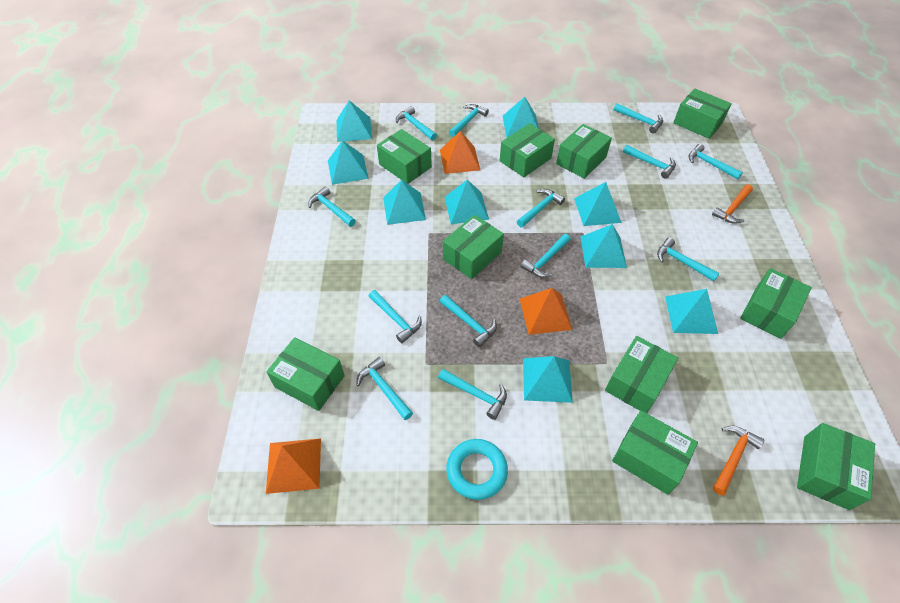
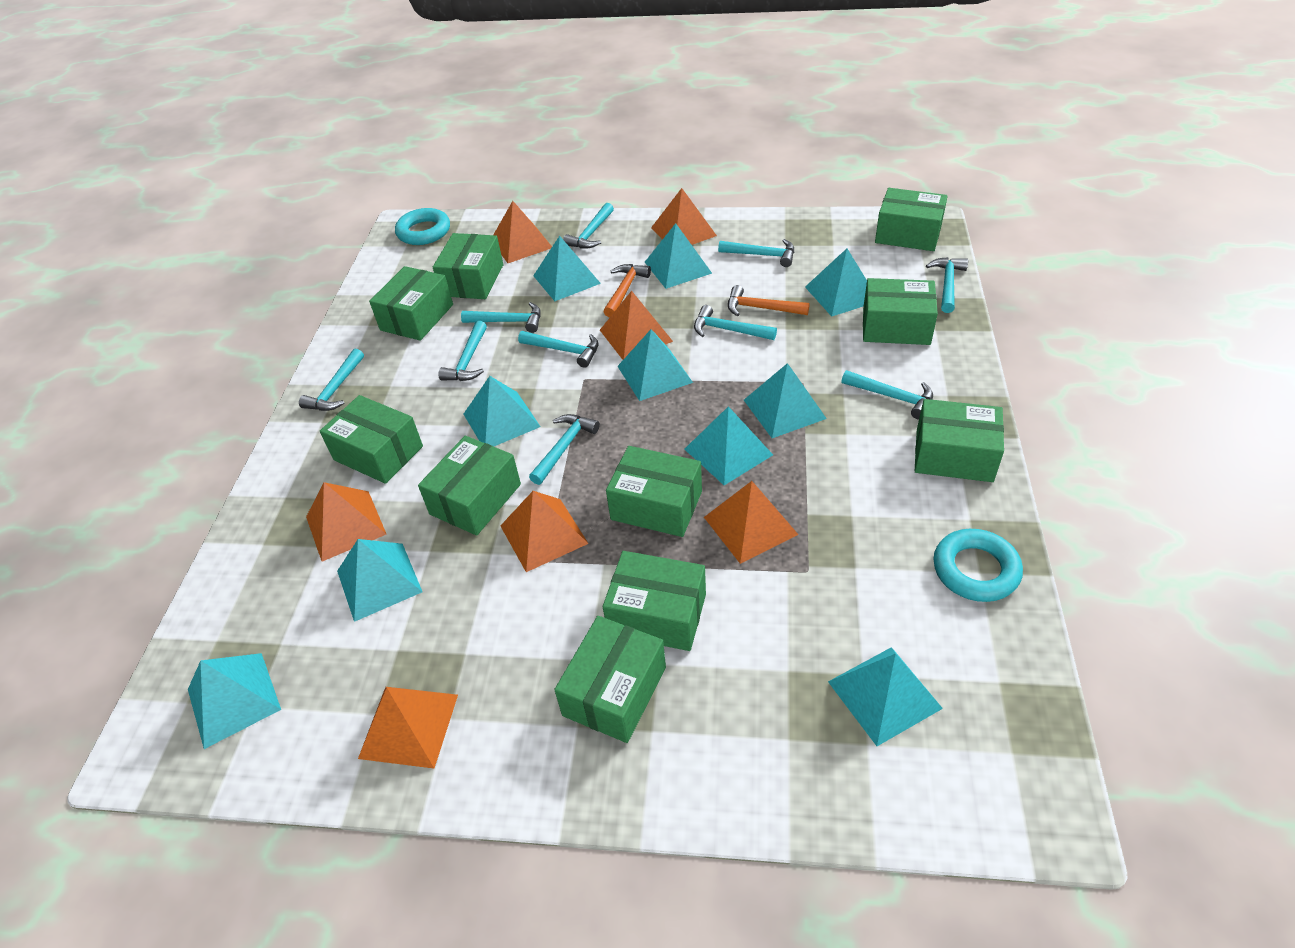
orange pyramid: [266,438,321,494] [440,131,480,174] [520,288,572,335] = 3 -> [306,482,386,562] [358,687,458,769] [493,201,552,263] [501,491,589,572] [600,291,673,360] [651,188,717,245] [704,481,799,564] = 7
turquoise hammer: [308,186,356,227] [357,357,413,420] [368,290,422,343] [396,106,437,140] [438,369,507,420] [439,295,497,347] [449,104,489,137] [517,189,565,227] [521,234,571,278] [614,103,663,134] [623,145,676,179] [657,237,719,281] [688,144,743,179] = 13 -> [299,349,364,411] [438,321,487,381] [461,302,541,333] [518,331,598,368] [529,414,600,485] [563,203,614,249] [694,305,777,340] [718,239,794,267] [842,370,933,420] [926,257,968,313] = 10
turquoise pyramid: [328,140,369,185] [337,100,372,142] [383,180,426,225] [445,179,489,224] [503,97,539,138] [523,356,573,403] [574,182,622,226] [580,224,627,268] [665,289,718,334] = 9 -> [188,653,281,749] [337,539,422,622] [463,376,541,447] [533,236,601,301] [617,329,693,401] [645,223,712,289] [684,406,773,485] [744,363,827,438] [805,249,867,317] [828,647,943,746] = 10
turquoise ring: [446,439,508,500] = 1 -> [395,208,450,245] [933,529,1023,602] = 2

